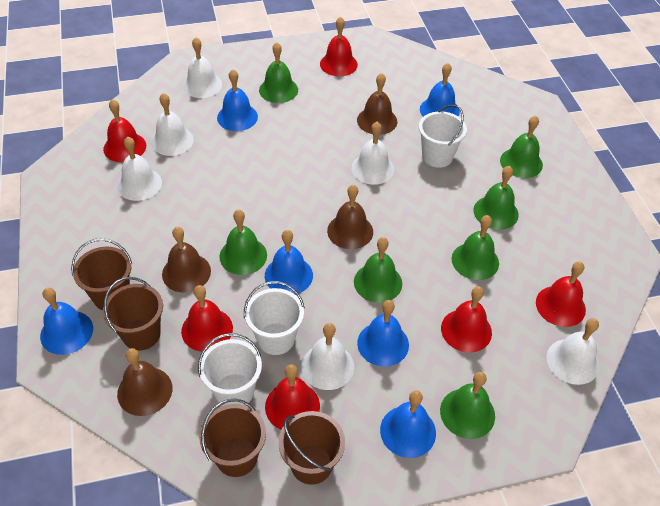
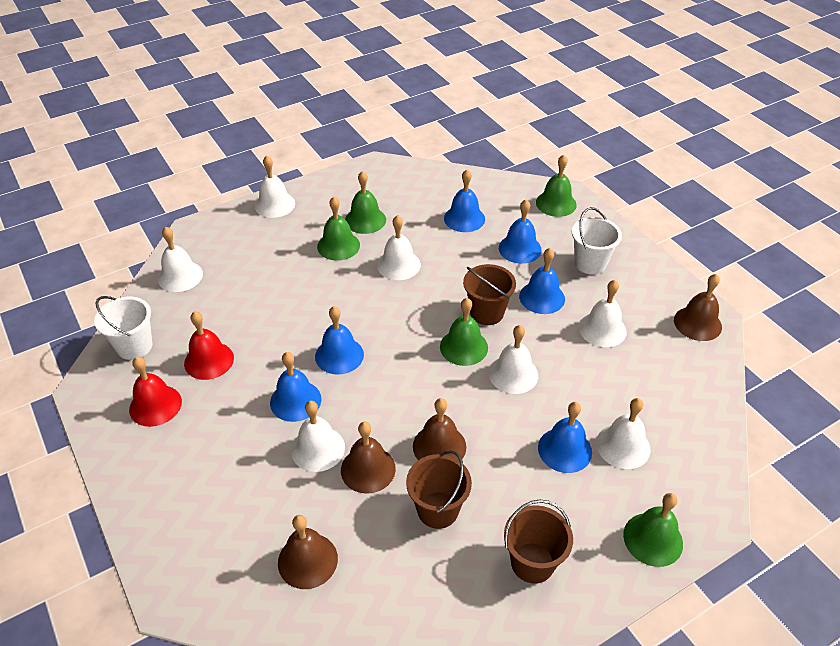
brown bucket: [71,238,132,310] [103,277,163,351] [199,399,266,477] [278,411,345,485] = 4 -> [406,450,472,529] [463,264,516,325] [504,499,573,584] = 3
green bell: [219,210,267,275] [259,42,298,103] [354,237,402,303] [440,372,495,439] [452,215,499,280] [474,166,519,230] [500,115,543,178] = 7 -> [317,197,360,261] [345,171,386,234] [440,298,488,366] [536,155,577,217] [623,493,683,567] = 5
red bell: [103,99,146,162] [181,285,233,352] [265,364,320,430] [320,16,358,76] [441,286,492,352] [536,261,586,327] = 6 -> [129,357,182,427] [184,311,234,380] = 2
white bell: [117,137,162,201] [151,93,194,156] [183,37,222,98] [302,323,354,390] [351,122,394,185] [546,318,599,385] = 6 -> [158,227,203,292] [254,156,295,218] [291,401,345,472] [377,215,421,280] [489,325,538,394] [579,280,627,347] [596,398,651,469] = 7
white bucket: [198,333,262,406] [244,281,305,355] [419,104,467,168] = 3 -> [94,296,152,360] [572,207,622,275] = 2

